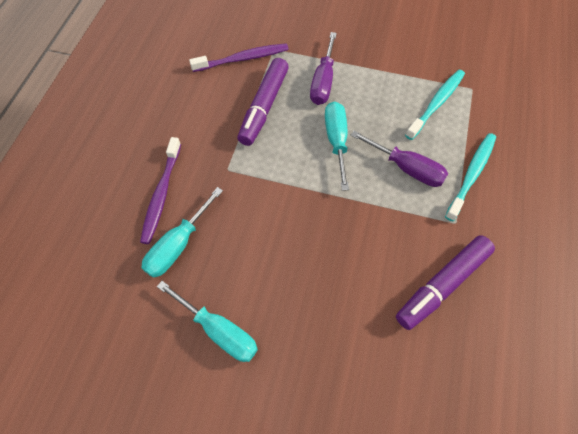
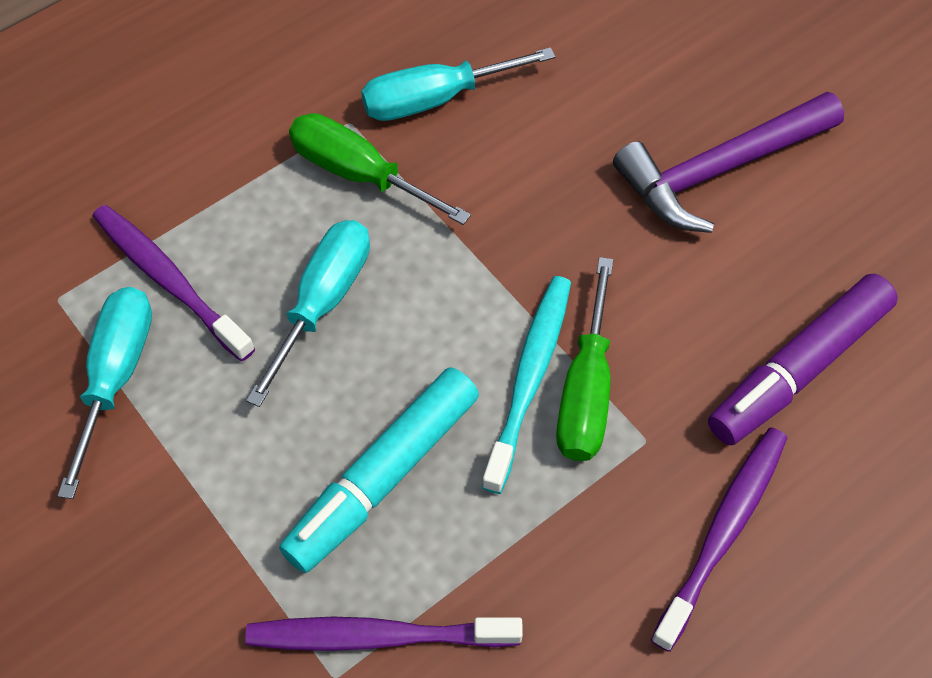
green screwdriver: none = 0 -> [289,113,471,225] [556,257,613,461] = 2
purple hammer: none = 0 -> [613,92,844,233] = 1
purple marker: [237,58,289,146] [396,235,495,330] = 2 -> [708,274,898,445] = 1
purple screwdriver: [310,32,337,105] [350,131,448,187] = 2 -> none = 0
purple toothbrush: [140,137,181,244] [189,43,289,72] = 2 -> [93,205,255,361] [245,617,523,651] [651,427,787,652] = 3
turquoise marker: none = 0 -> [279,367,479,573] = 1
turquoise toothbrush: [405,70,465,140] [445,133,496,221] = 2 -> [482,276,571,494] = 1

